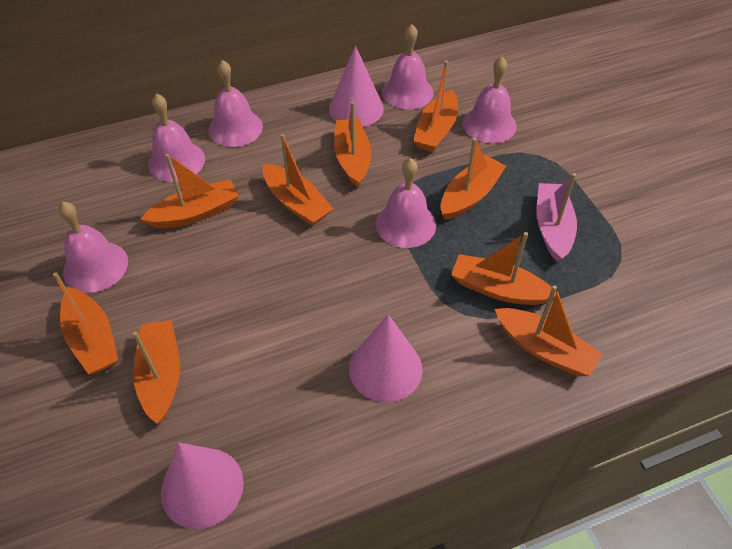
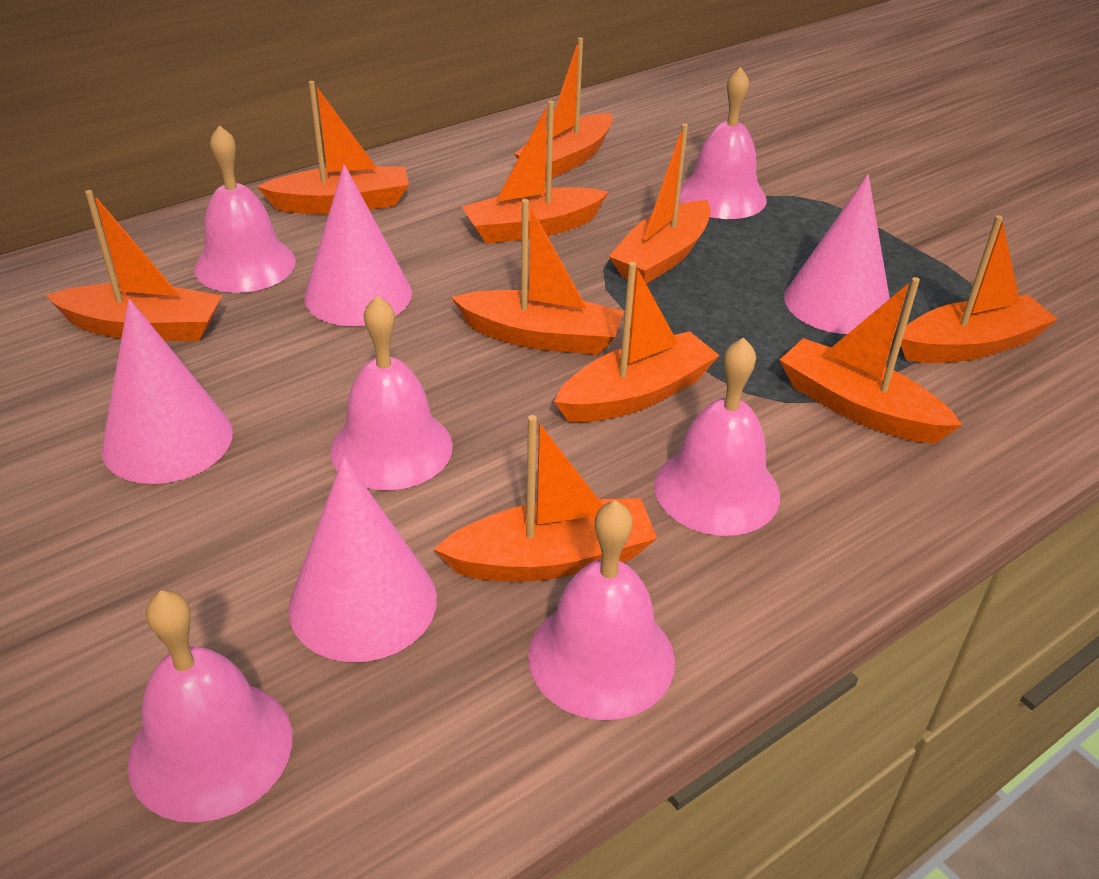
orange boat: [53,272,118,374] [133,320,180,424] [141,154,239,229] [263,134,333,226] [334,101,371,187] [413,60,458,152] [441,138,506,220] [451,232,556,305] [495,285,603,376] = 9 -> [46,190,223,341] [257,81,409,214] [434,415,657,581] [451,199,624,355] [461,101,608,244] [514,37,613,181] [554,262,720,422] [609,124,711,284] [780,277,962,443] [901,215,1058,363] = 10
pink boat: [536,173,577,262] = 1 -> none = 0
pink cone: [161,443,244,529] [329,46,384,127] [349,314,422,402] = 3 -> [101,299,233,484] [288,457,437,662] [304,164,412,326] [784,174,890,334] = 4

